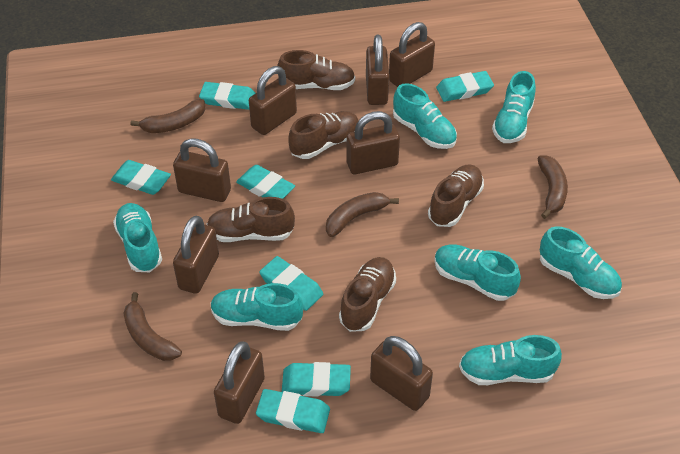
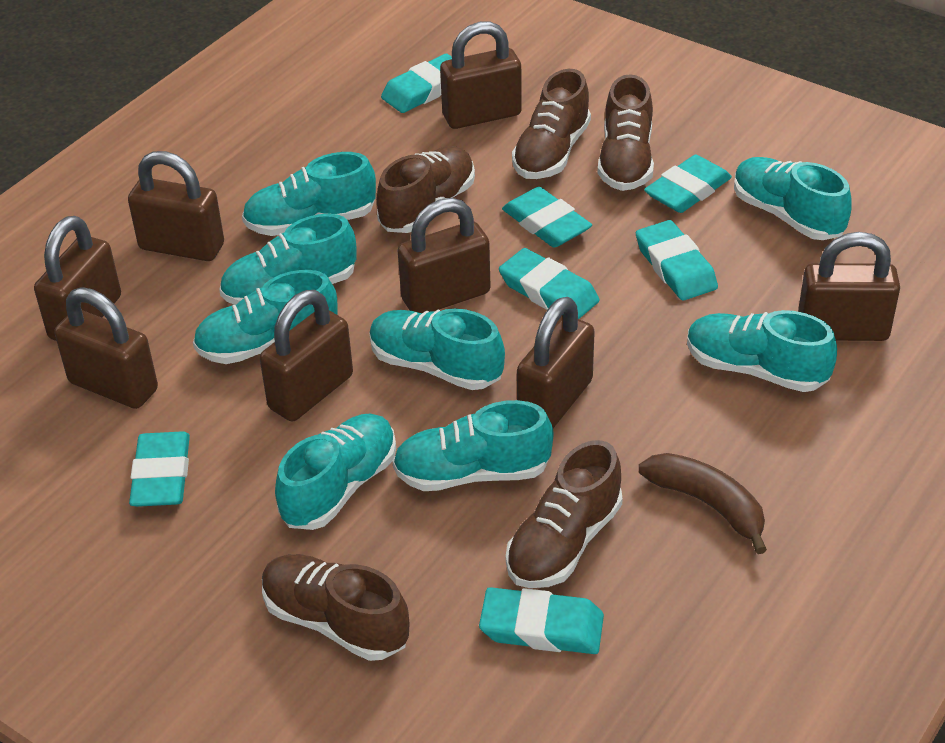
brown banana: [124,292,182,361] [130,99,206,133] [326,192,399,237] [537,155,568,219] = 4 -> [639,453,767,554] = 1
turquoise shoe: [113,203,162,272] [211,283,303,331] [393,83,457,149] [434,244,521,301] [459,335,562,385] [492,71,536,143] [540,226,622,299] = 7 -> [193,270,338,364] [219,214,356,305] [242,152,376,236] [275,414,396,530] [369,309,505,390] [392,400,554,491] [687,310,837,392] [734,157,852,240] = 8

